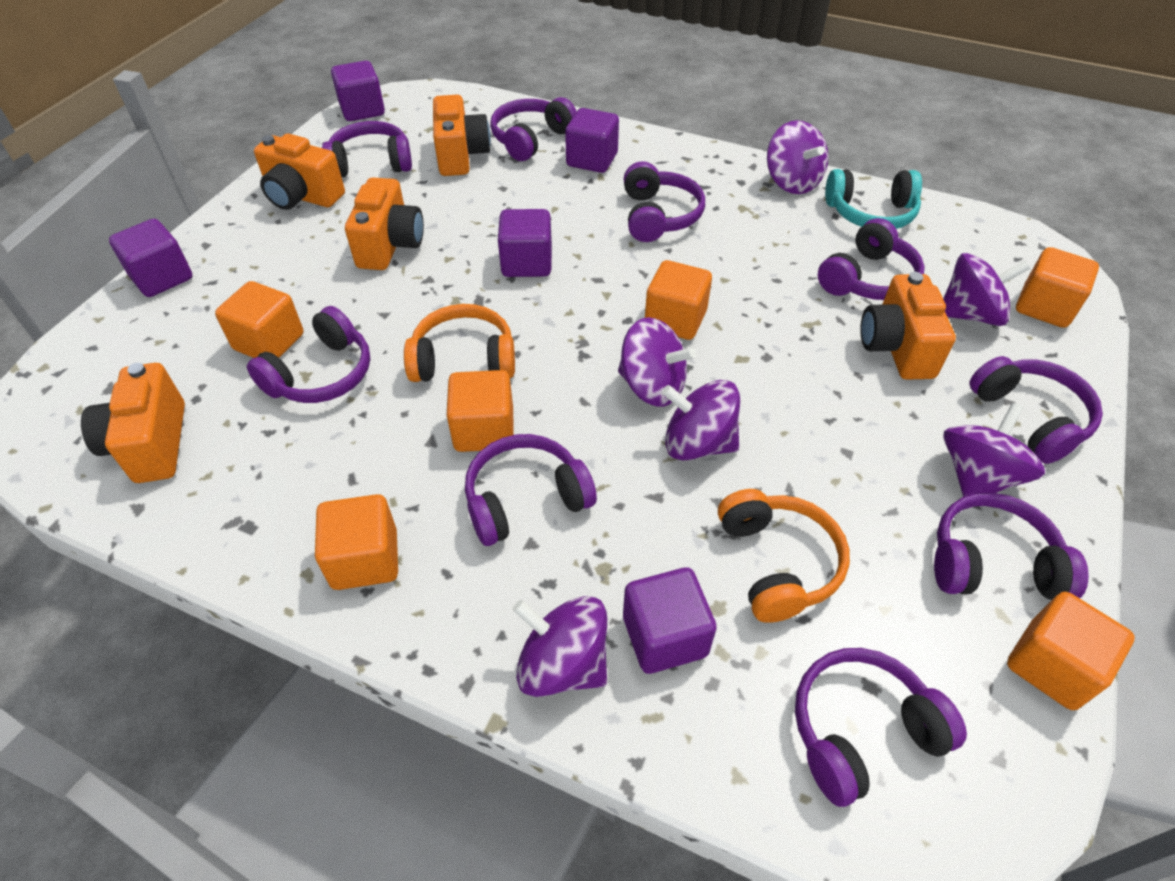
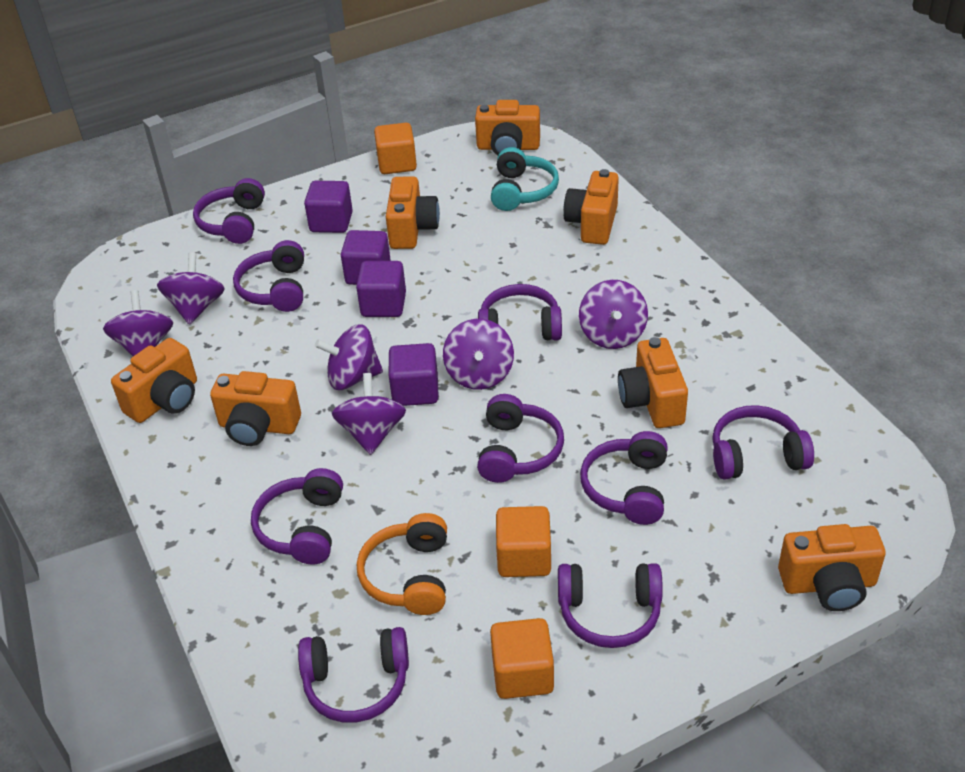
orange camera: [81,363,185,483] [254,133,345,210] [345,177,424,270] [433,95,491,176] [860,272,956,380] = 5 -> [111,338,197,423] [210,371,301,446] [386,176,440,249] [475,100,540,155] [563,169,619,245] [618,337,688,428] [778,524,886,611] = 7
orange cube: [215,281,303,358] [315,494,398,590] [447,370,514,452] [645,260,712,340] [1007,592,1135,710] [1016,247,1099,328] = 6 -> [374,123,417,174] [490,618,554,699] [496,506,551,577] = 3
orange headphones: [404,304,515,382] [718,489,850,623] = 2 -> [357,513,447,615] = 1
purple cube: [109,219,193,297] [331,60,385,121] [498,209,552,277] [565,108,619,173] [623,567,717,674] = 5 -> [304,181,353,233] [341,230,391,285] [356,261,406,317] [389,343,439,406] = 4

